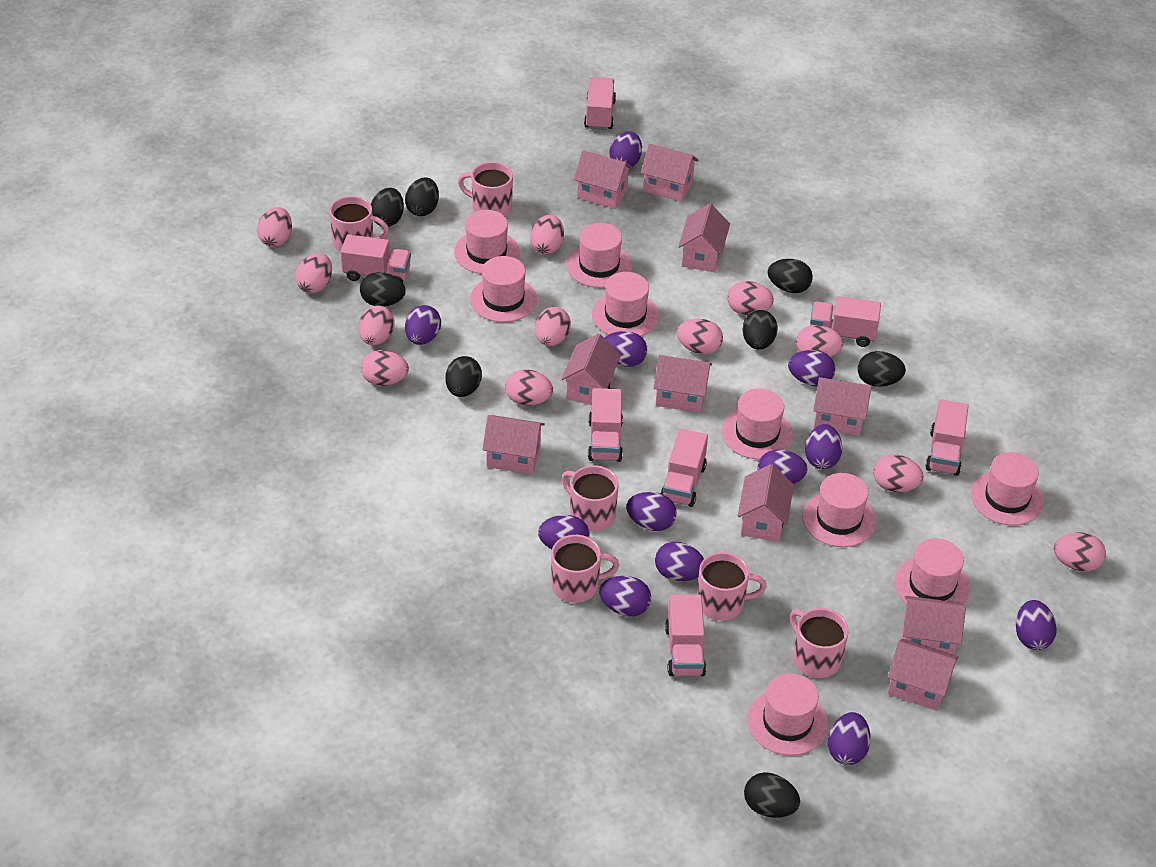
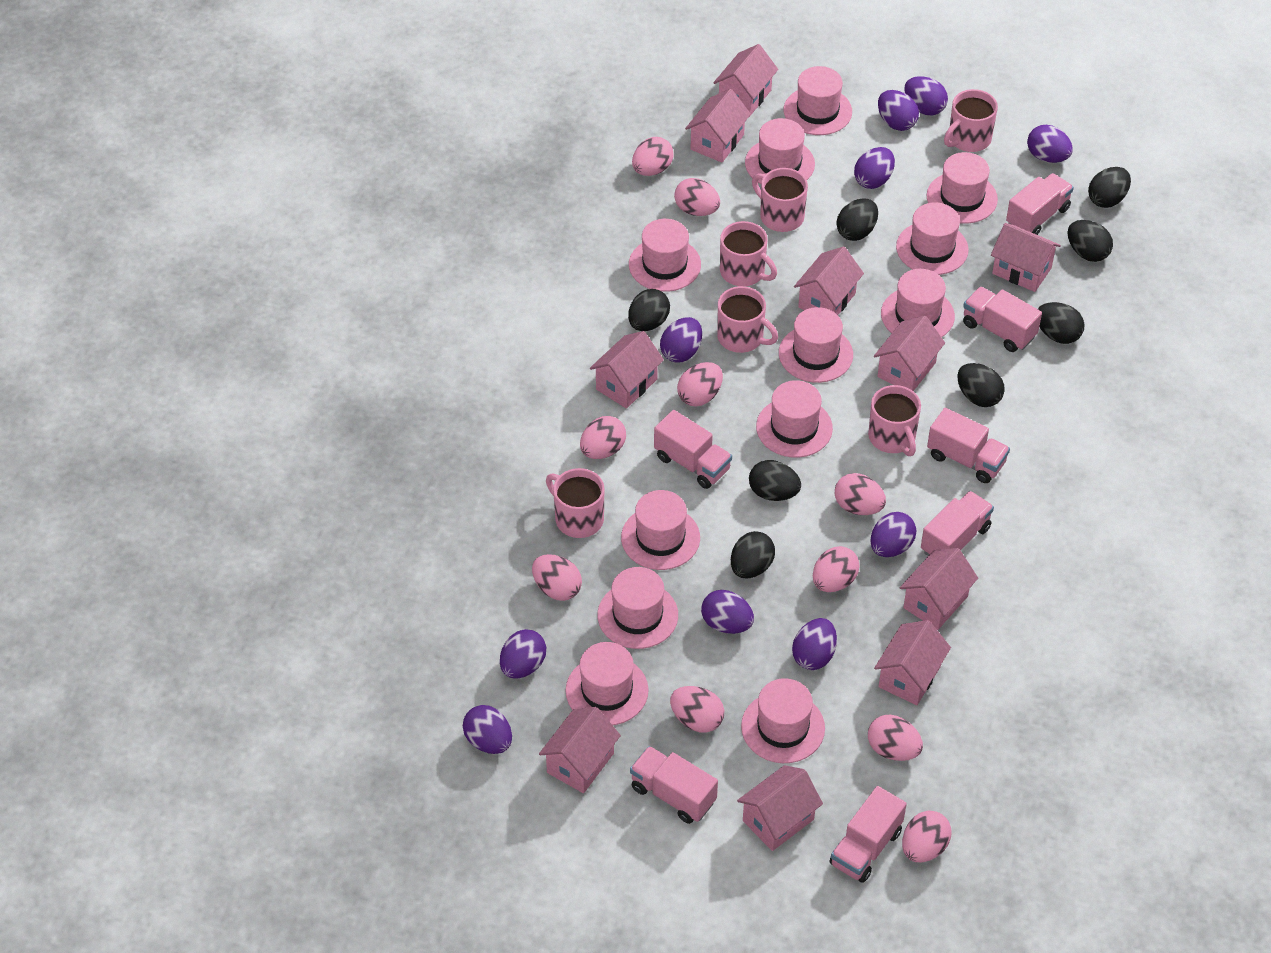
pink egg: [257,207,292,247] [295,253,332,293] [358,306,395,345] [361,350,409,386] [505,369,553,406] [530,215,564,254] [535,307,571,346] [677,319,723,354] [728,281,774,315] [796,325,843,357] [873,454,923,492] [1054,533,1106,572] = 12 -> [532,554,582,601] [580,416,626,459] [632,137,674,176] [670,686,724,732] [674,178,720,216] [677,362,723,407] [813,546,860,592] [835,473,886,515] [868,715,923,761] [902,811,952,862] = 10
pink hat: [454,210,520,274] [470,256,537,322] [566,223,632,288] [592,272,659,336] [722,388,793,460] [747,673,828,756] [802,473,876,547] [894,539,971,605] [971,452,1044,525] = 9 -> [566,642,649,725] [597,567,678,649] [621,490,700,570] [629,219,701,292] [741,678,825,763] [745,118,815,184] [756,380,833,458] [779,307,853,383] [784,66,852,135] [881,269,955,337] [896,202,969,275] [927,152,998,224] = 12
purple egg: [405,305,441,345] [538,515,590,549] [599,576,651,617] [605,331,647,367] [609,131,642,167] [626,492,677,531] [655,542,704,582] [757,450,808,484] [788,350,835,386] [805,424,842,469] [828,712,871,765] [1016,600,1057,650] = 12 -> [463,705,512,754] [500,629,546,678] [660,317,702,362] [701,590,754,634] [792,618,837,670] [854,147,895,189] [871,512,916,557] [878,90,919,131] [904,76,948,115] [1027,125,1073,163] = 10

